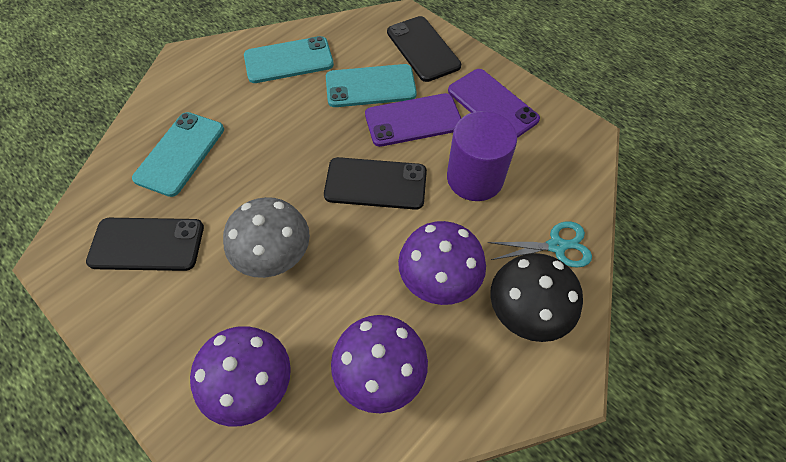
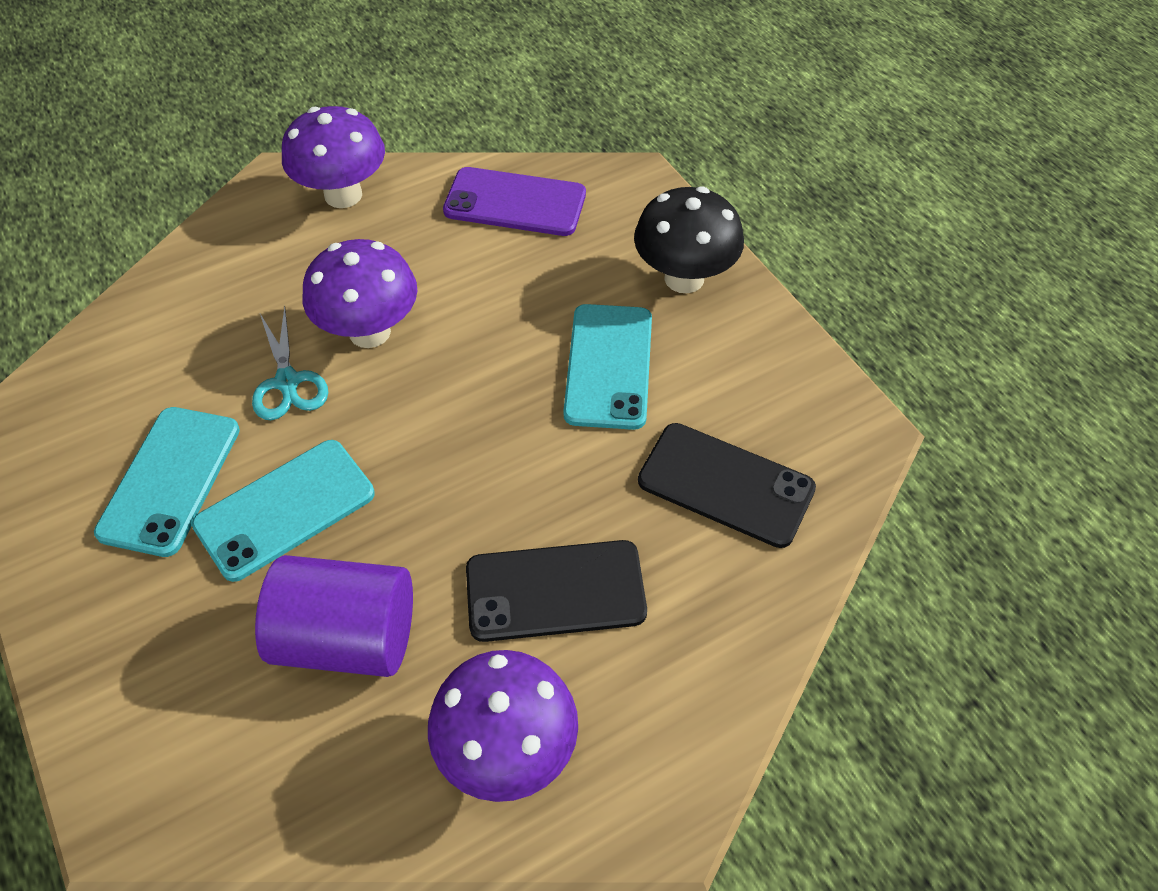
black phone: [86,218,204,271] [324,157,427,210] [387,16,461,82] = 3 -> [466,540,647,642] [638,423,816,548] = 2
grey mushroom: [223,197,310,278] = 1 -> none = 0
purple phone: [365,93,461,147] [448,69,540,138] = 2 -> [443,167,586,236] = 1

